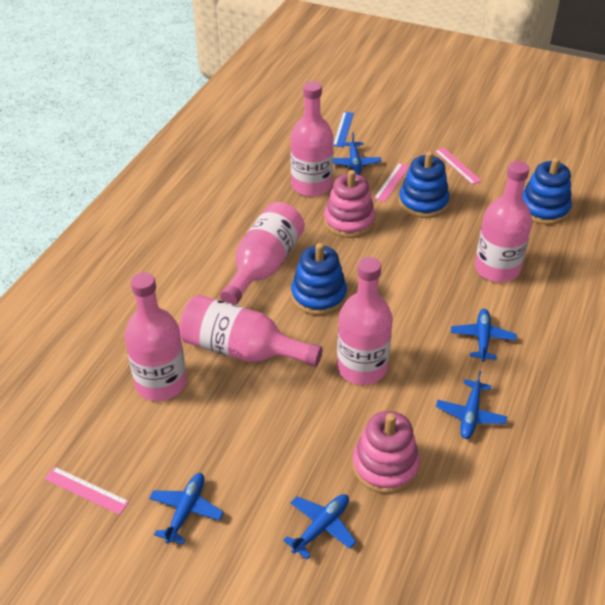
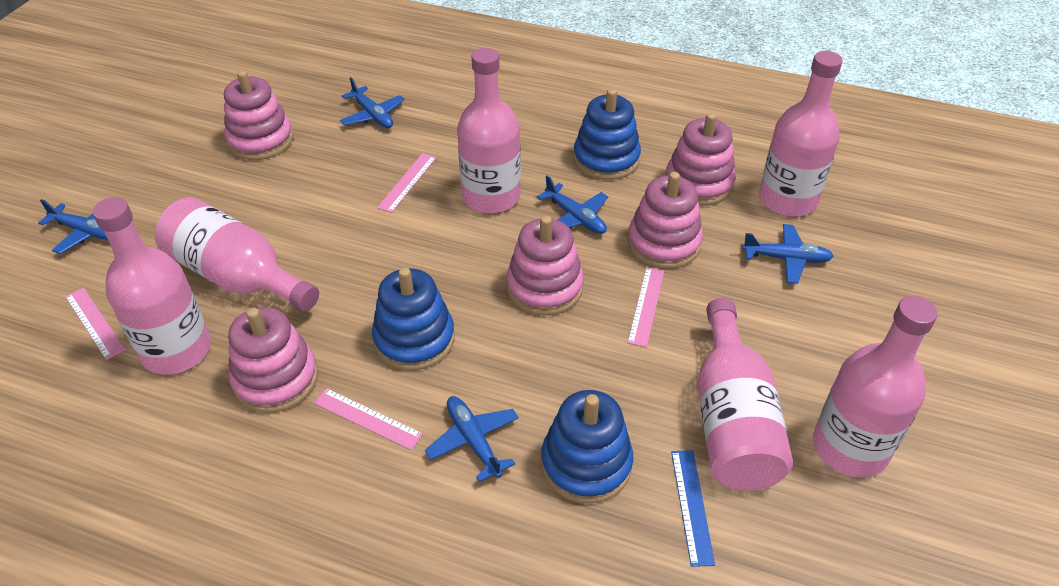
pink ruler: [45,467,129,515] [374,163,410,202] [435,148,482,185] = 3 -> [65,288,125,360] [314,388,423,450] [377,153,437,213] [627,267,664,347] = 4
pink stacking toy: [324,170,375,238] [352,411,420,494] = 2 -> [224,70,293,160] [228,307,318,413] [507,215,584,316] [628,172,703,269] [666,113,736,206] = 5

